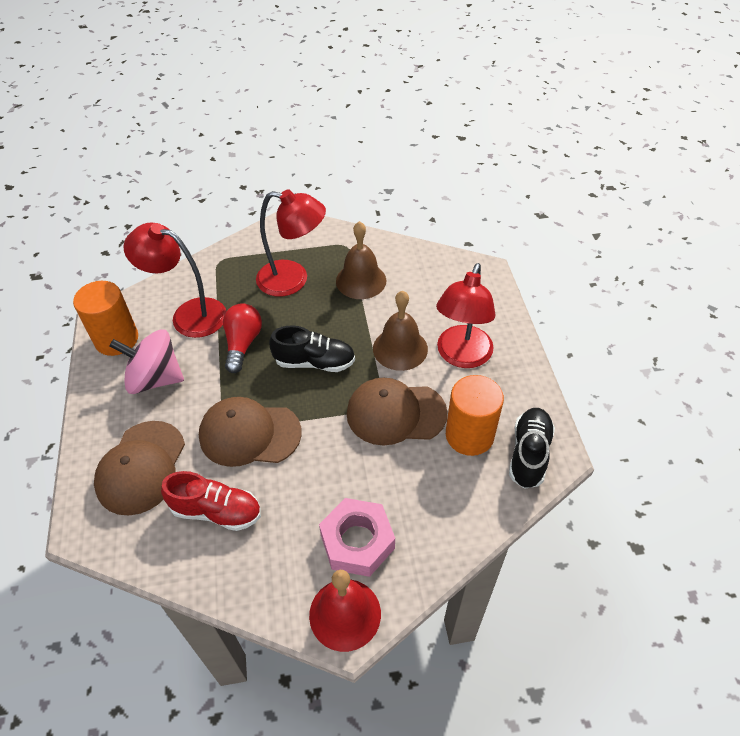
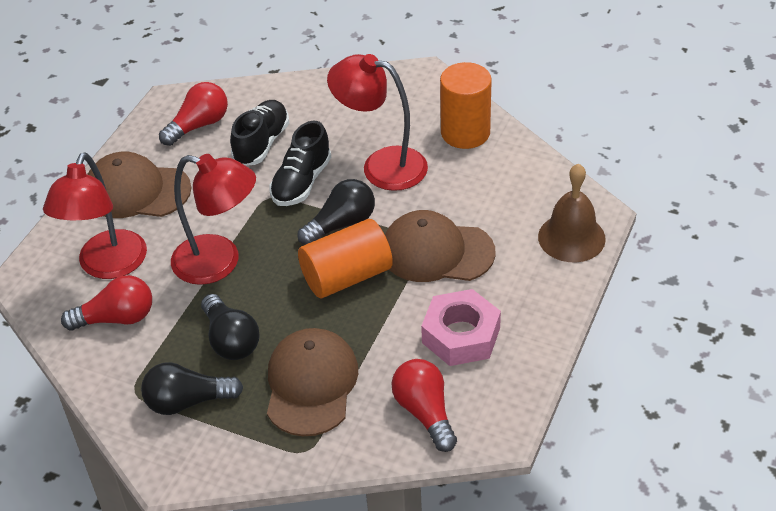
black light bulb: none = 0 -> [141,362,243,415] [201,294,260,360] [298,179,375,245] = 3
brown bell: [336,221,386,299] [373,291,428,371] = 2 -> [538,164,606,262] = 1
pink spinning top: [109,330,184,394] = 1 -> none = 0
red bell: [309,570,381,652] = 1 -> none = 0
red light bulb: [223,303,262,373] = 1 -> [61,275,152,331] [159,82,228,146] [391,359,457,452] = 3
red shoe: [161,471,261,531] = 1 -> none = 0

